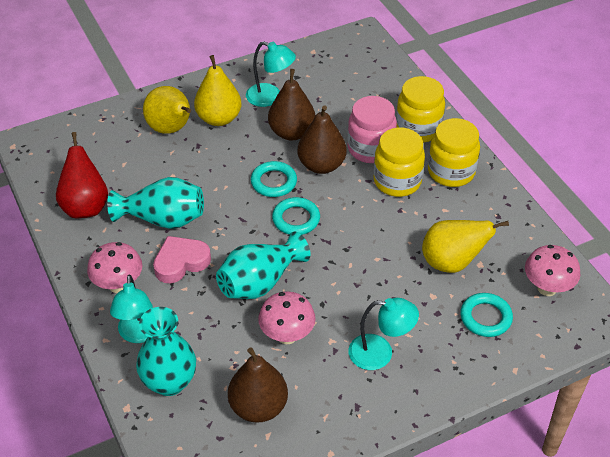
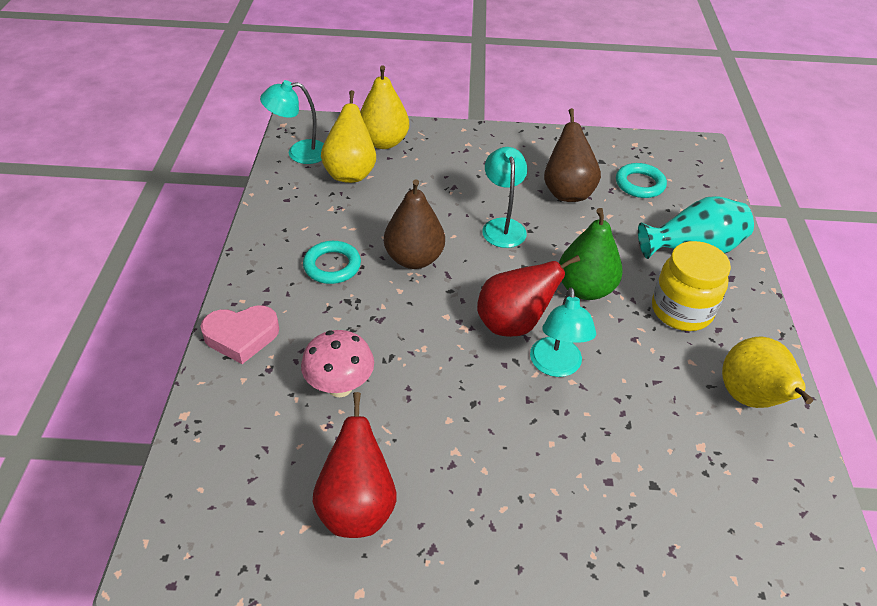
brown pear: [228,347,288,423] [268,69,315,140] [297,105,346,174] = 3 -> [384,179,445,269] [544,108,601,202] = 2
green pear: none = 0 -> [559,208,623,300] = 1
pink jar: [347,96,397,163] = 1 -> none = 0
pink mushroom: [87,242,142,293] [258,291,316,344] [525,245,581,296] = 3 -> [301,330,374,397] = 1
red pear: [56,132,108,219] = 1 -> [313,392,397,538] [477,255,580,337] = 2
turquoise ring: [251,161,297,197] [272,197,320,235] [460,293,513,337] = 3 -> [303,241,361,284] [616,163,667,198] = 2
turquoise vase: [107,177,204,229] [136,307,196,396] [216,232,311,299] = 3 -> [638,196,754,259] = 1
yellow jar: [374,128,425,197] [396,76,445,143] [428,118,480,187] = 3 -> [652,241,731,331] = 1

